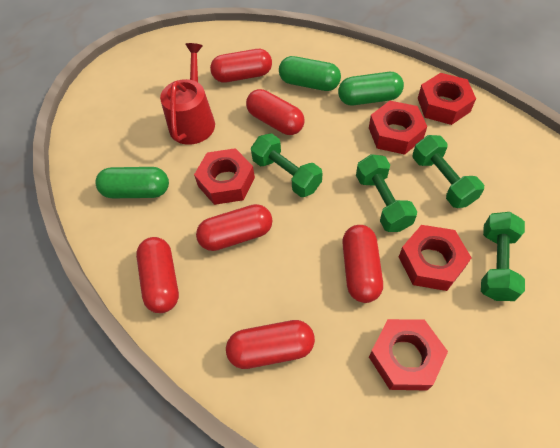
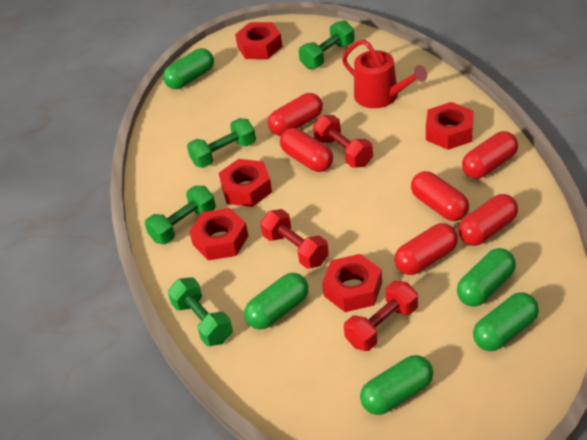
green capsule: [95,167,169,198] [279,56,341,91] [338,72,404,105] = 3 -> [163,48,214,89] [244,273,309,330] [360,355,433,415] [457,248,516,307] [473,292,539,351] = 5
red dumbbell: none = 0 -> [260,209,329,269] [313,115,373,168] [344,281,418,351] = 3

